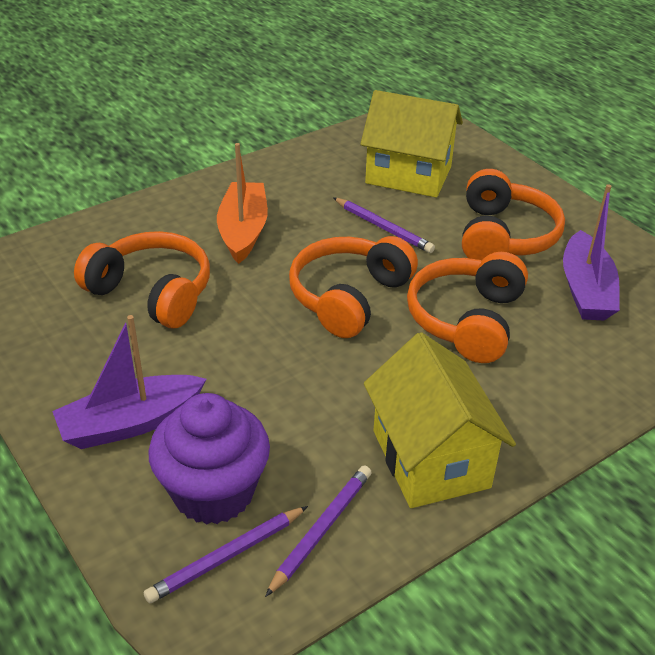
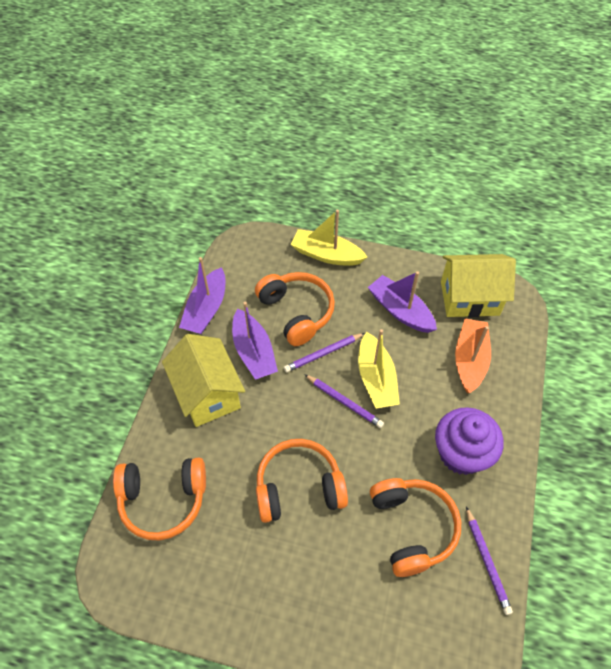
purple boat: [52,315,206,449] [563,184,620,321] = 2 -> [179,257,225,334] [232,302,278,380] [368,271,437,333] = 3
yellow boat: none = 0 -> [291,210,367,266] [358,329,400,409] = 2

